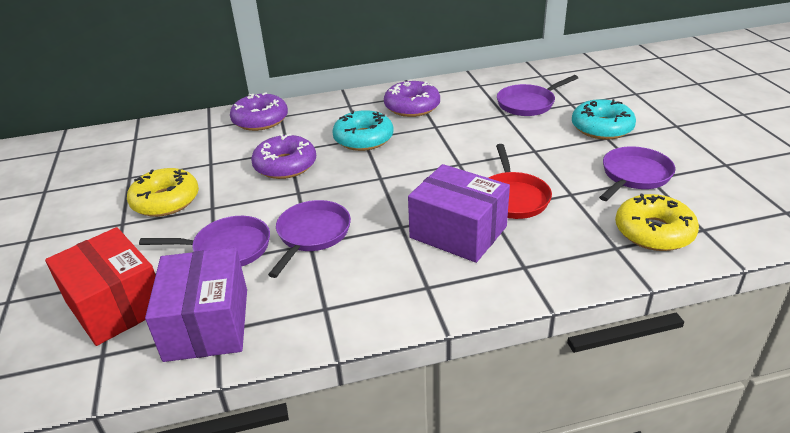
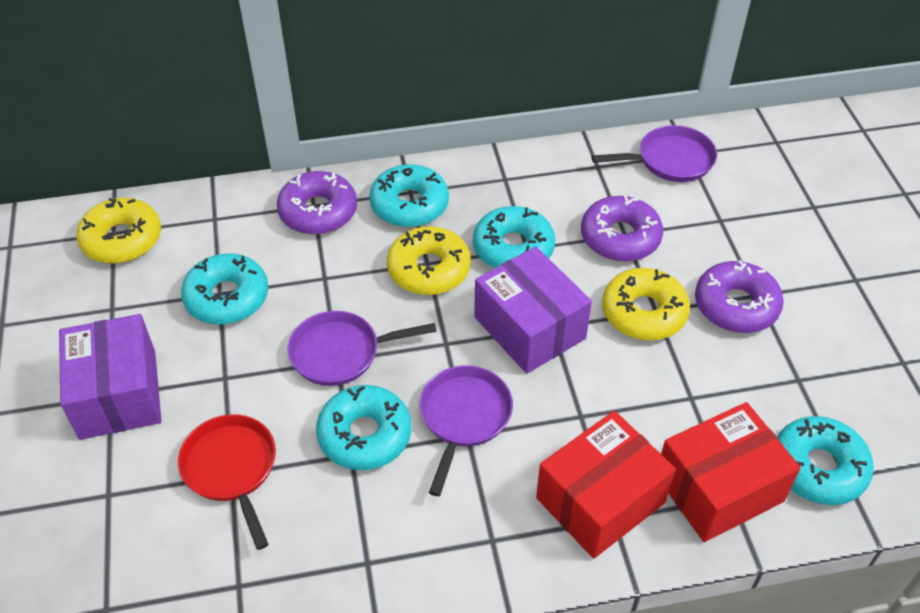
purple pan: [139,216,270,267] [268,200,351,278] [497,75,578,116] [599,146,675,201] = 4 -> [288,311,437,386] [419,365,513,496] [591,125,717,182] = 3
red box: [45,227,156,346] = 1 -> [536,411,676,559] [661,402,801,542] = 2
turquoise donut: [332,110,394,151] [572,99,636,140] = 2 -> [181,253,268,325] [316,385,411,470] [369,164,449,227] [473,206,555,268] [777,416,874,505] = 5
yellow donut: [127,168,199,217] [615,194,699,251] = 2 -> [76,198,161,264] [387,226,471,295] [602,268,690,340] = 3

